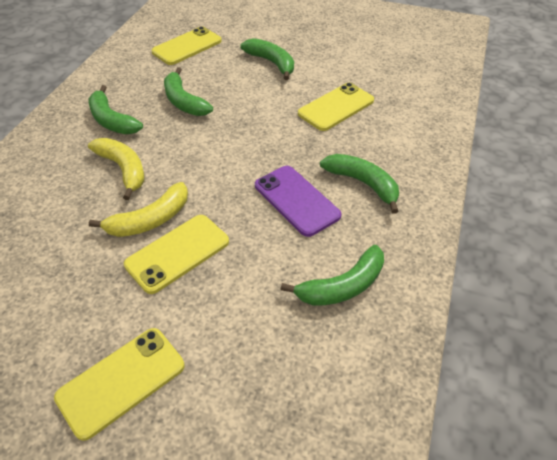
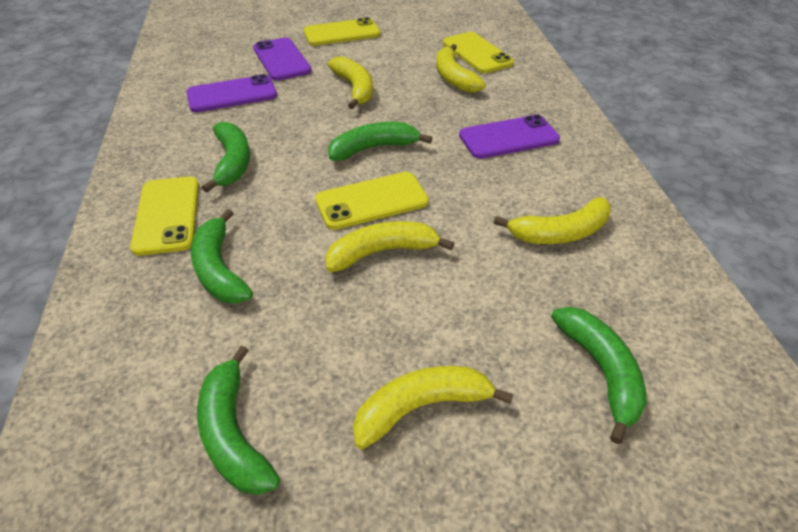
purple phone: [255,166,341,237] = 1 -> [186,74,277,112] [253,37,312,81] [459,114,560,159] = 3
yellow banana: [88,138,144,200] [89,182,188,237] = 2 -> [326,221,454,272] [328,56,373,109] [353,366,513,449] [436,44,486,93] [493,197,611,244] = 5

